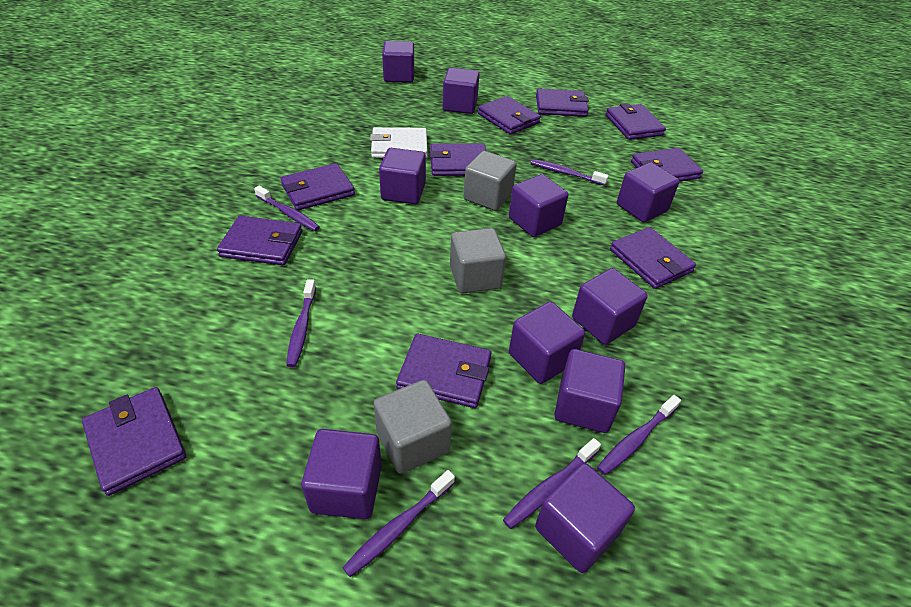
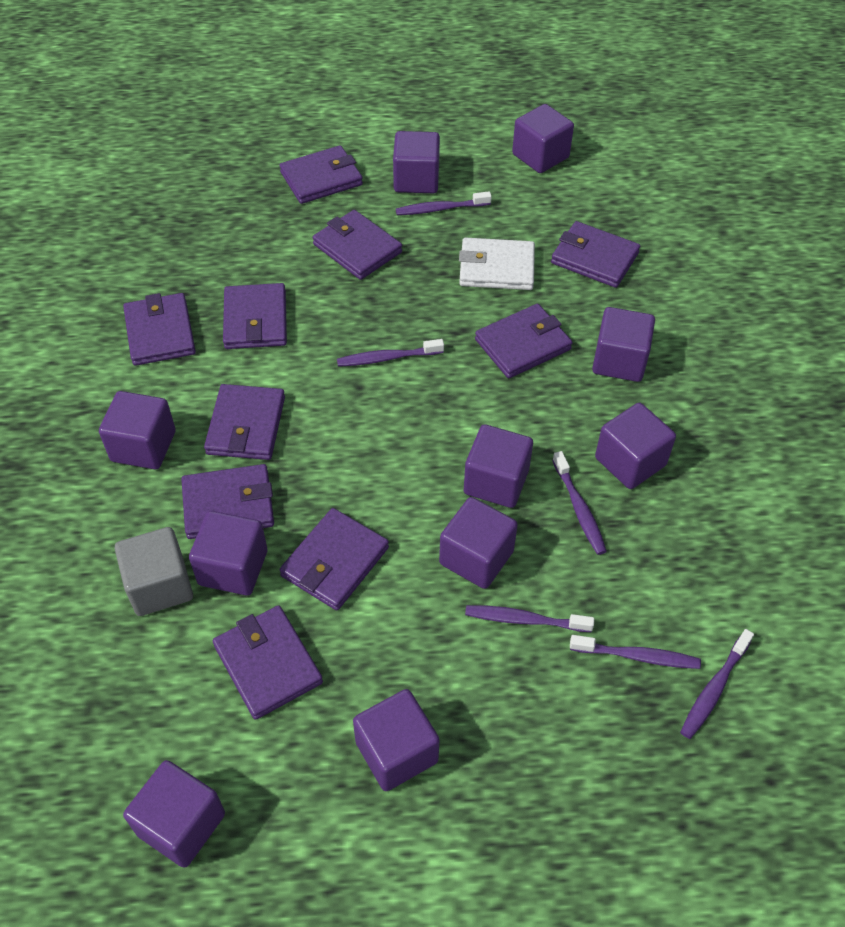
grey cube: [374,380,452,474] [450,228,506,293] [464,151,517,211] = 3 -> [115,527,193,616] = 1

